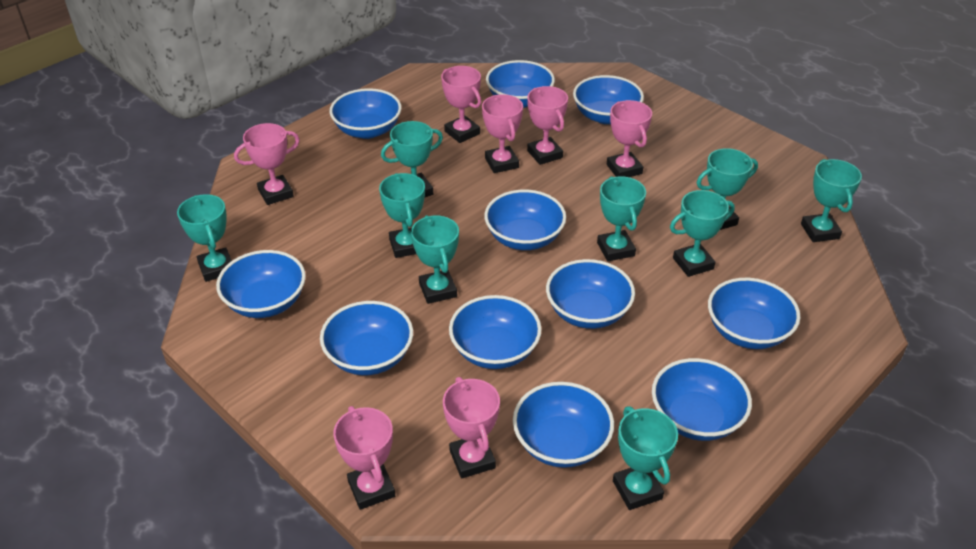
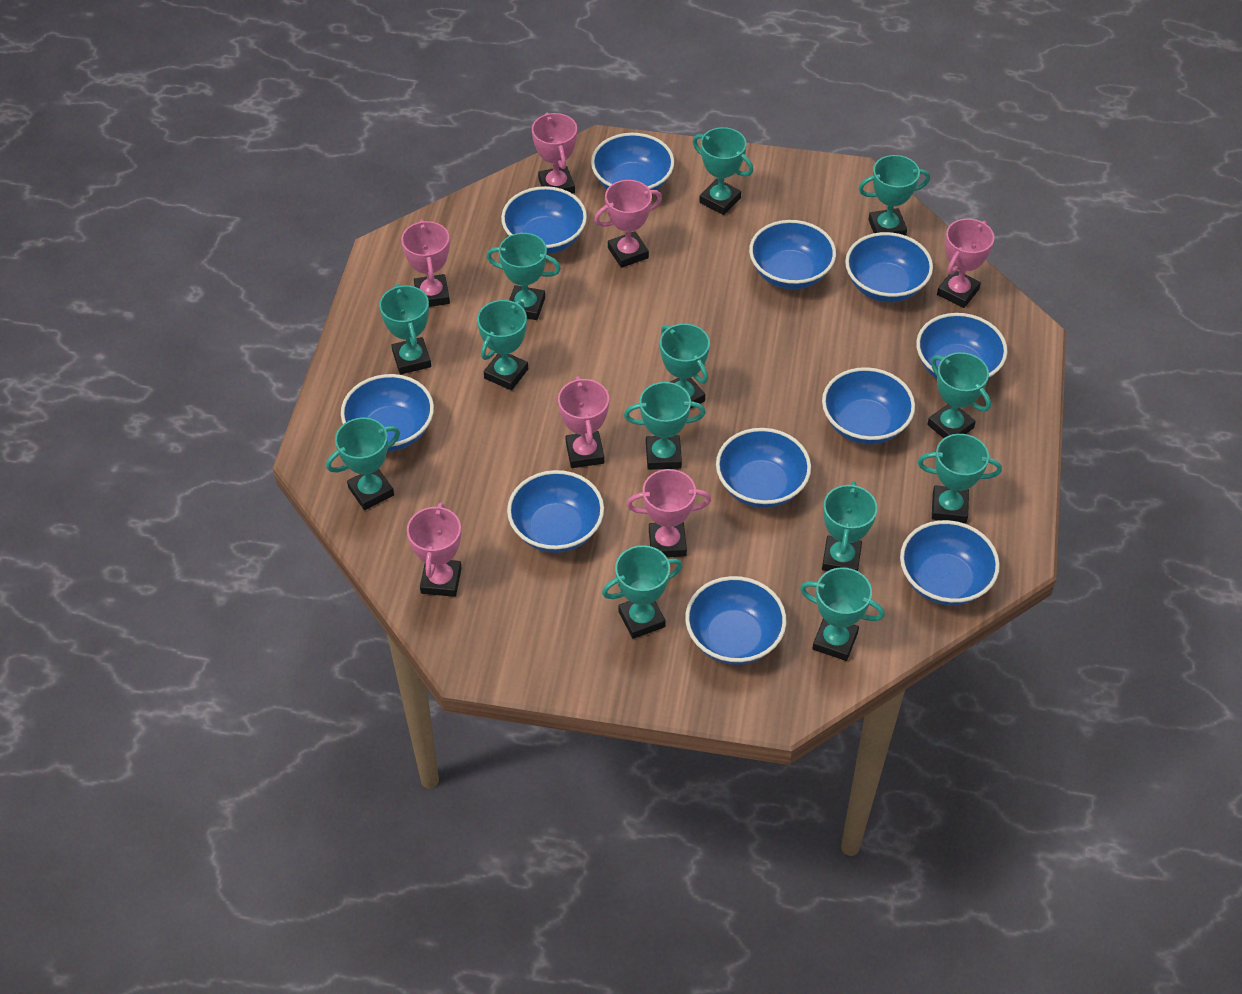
turquoise trophy: [177,194,232,282] [379,173,425,258] [381,121,443,197] [411,215,459,304] [597,176,646,261] [613,406,678,510] [670,190,735,277] [697,148,758,230] [801,159,862,242] = 9 -> [326,418,400,510] [379,284,431,374] [477,300,528,390] [486,233,561,320] [602,545,683,639] [624,382,706,470] [660,324,710,409] [693,127,753,215] [800,567,885,661] [822,481,877,571] [859,155,930,236] [918,434,1002,523] [927,352,991,438] = 13

